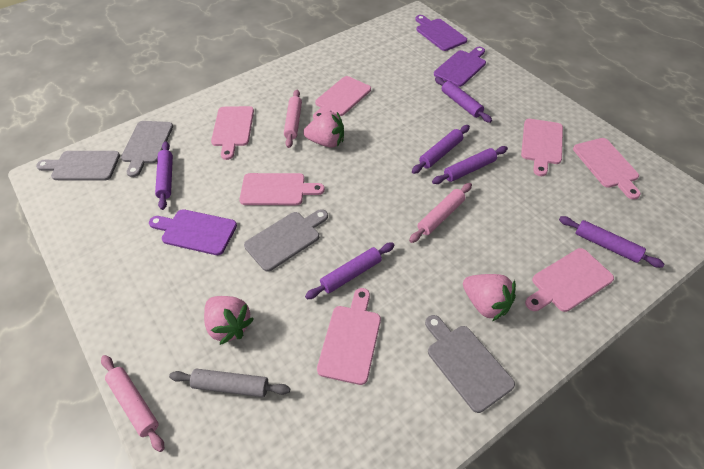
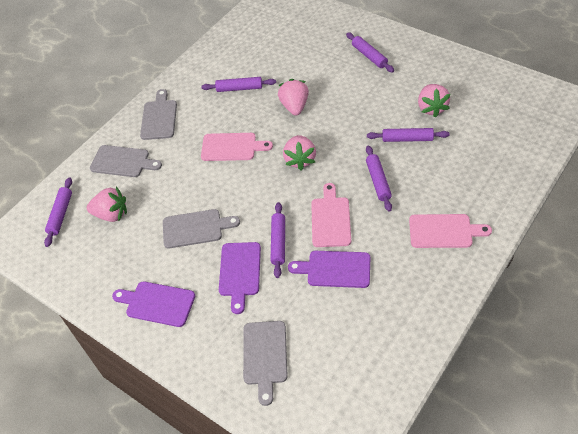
grey rolling pin: [169,369,290,397] = 1 -> none = 0
pink cutting board: [211,106,254,160] [239,173,325,205] [313,76,371,119] [317,288,381,385] [521,119,563,176] [525,248,614,312] [573,138,641,199] = 7 -> [201,133,273,161] [311,183,351,247] [409,214,492,248] = 3
pink rolling pin: [101,355,164,452] [284,90,302,148] [409,183,472,243] = 3 -> none = 0
pink strawberry: [204,296,254,345] [303,112,344,148] [463,274,516,321] = 3 -> [87,187,127,222] [278,79,309,115] [283,135,316,170] [418,84,450,118] = 4

